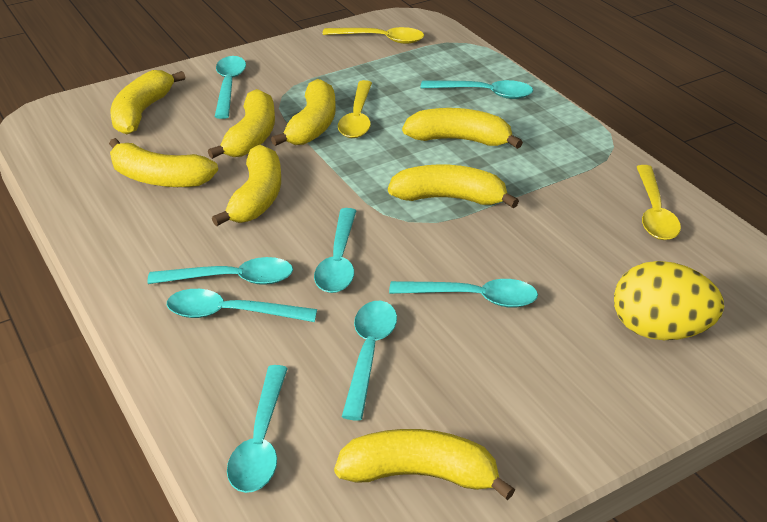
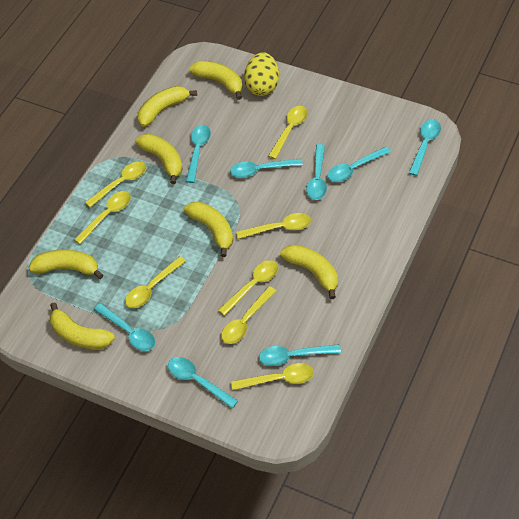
yellow banana: [109,138,218,187] [111,70,185,135] [208,89,275,159] [212,144,281,226] [271,79,336,146] [334,429,515,500] [388,164,519,208] [402,108,523,149] = 8 -> [29,250,103,279] [50,302,115,349] [135,134,183,184] [138,86,197,127] [184,202,233,257] [189,61,243,100] [280,244,338,299] = 7
yellow spoon: [322,27,424,44] [338,80,372,138] [637,165,681,240] = 3 -> [74,191,131,244] [85,161,146,207] [125,256,186,308] [218,260,279,316] [222,286,276,344] [231,363,314,390] [236,213,311,239] [268,106,308,159] = 8

